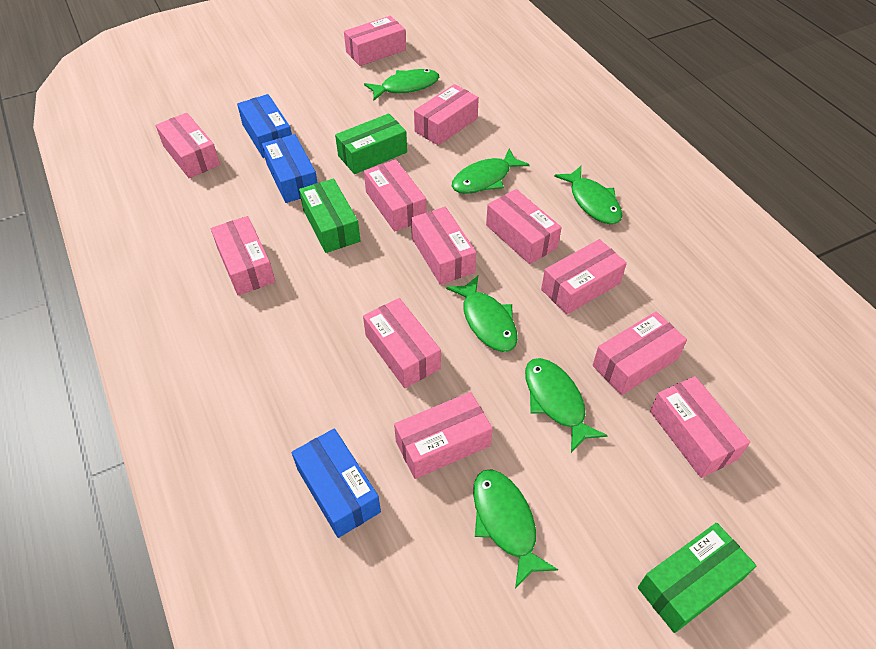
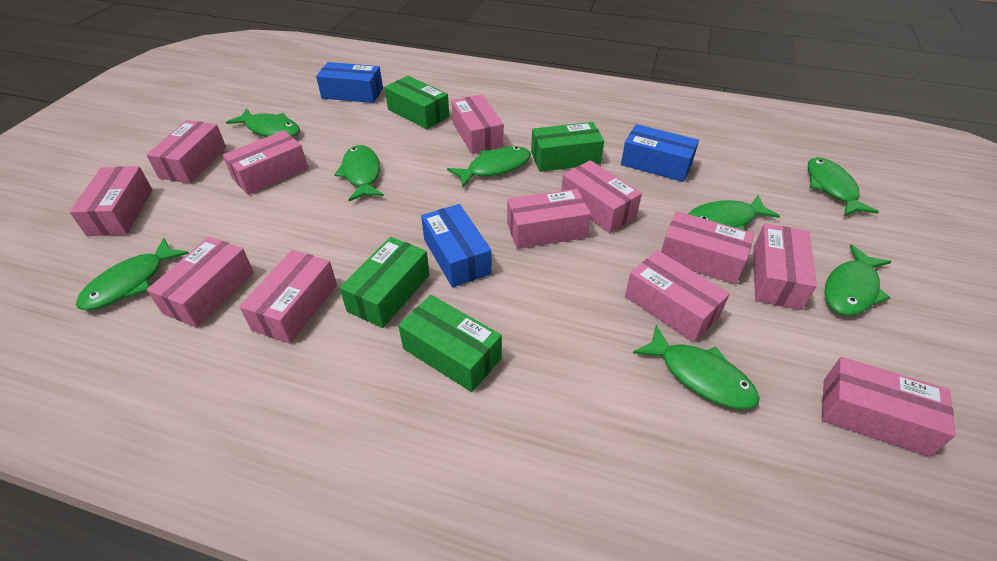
green box: [299,179,360,253] [335,114,407,174] [638,523,757,633] = 3 -> [339,237,430,328] [385,76,449,129] [398,295,502,392] [531,122,604,172] = 4
green fish: [364,69,439,101] [446,276,518,352] [452,149,530,194] [473,469,558,589] [525,358,608,453] [554,166,622,224] = 6 -> [76,238,189,311] [226,109,300,137] [334,145,384,201] [447,147,531,187] [633,325,760,409] [688,195,780,230] [808,157,879,216] [825,245,891,316] = 8

